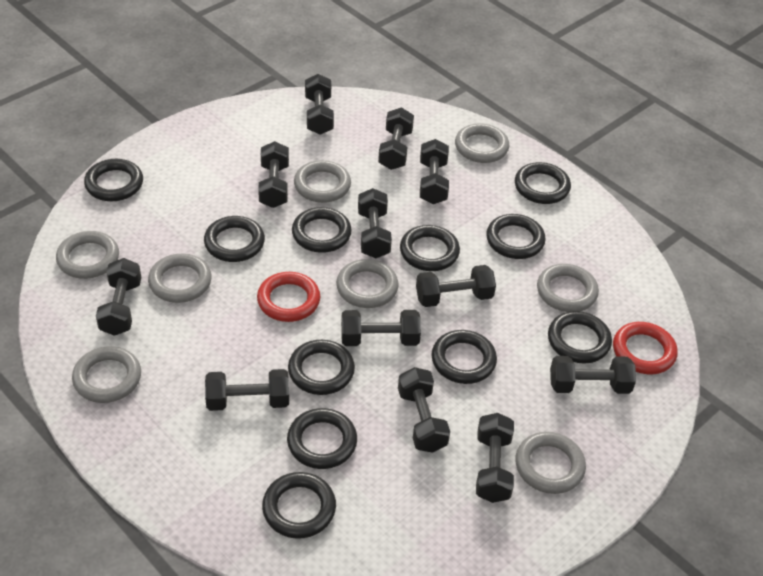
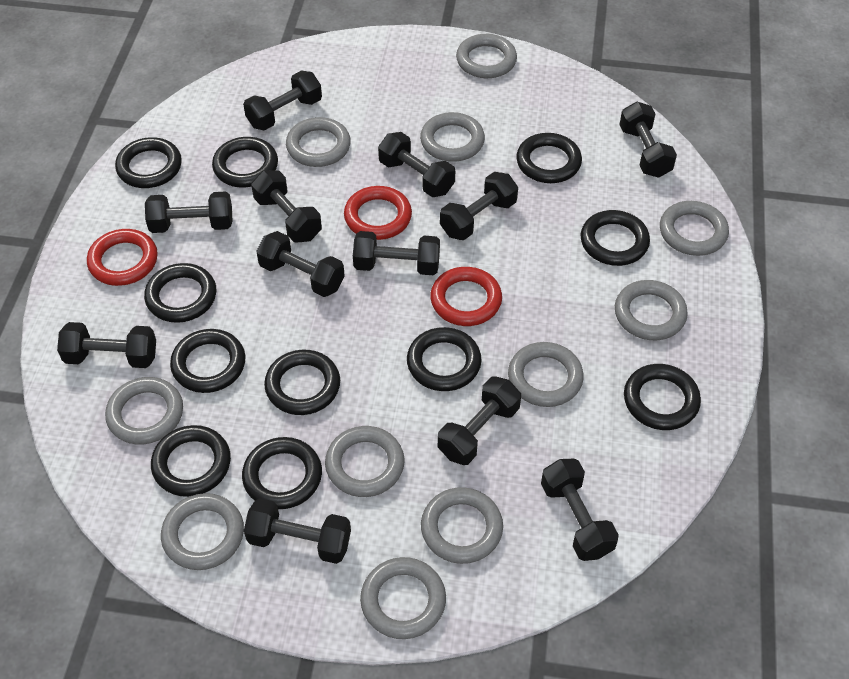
grey ring: [56,231,119,279] [72,346,141,403] [148,254,211,303] [294,160,351,203] [336,259,399,308] [455,123,509,163] [515,432,586,494] [537,264,599,312] = 8 -> [105,377,183,444] [161,493,244,570] [286,117,351,167] [325,426,404,497] [360,557,446,639] [420,112,485,162] [421,487,503,564] [456,34,517,78] [508,342,584,407] [615,280,688,340] [660,201,729,256] = 11
red ring: [257,272,320,322] [613,322,678,375] = 2 -> [87,229,158,286] [344,186,412,240] [430,267,502,326] = 3

